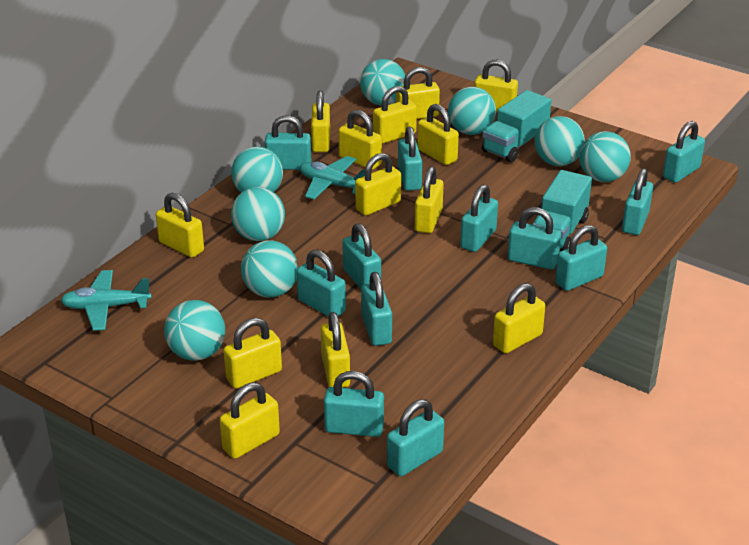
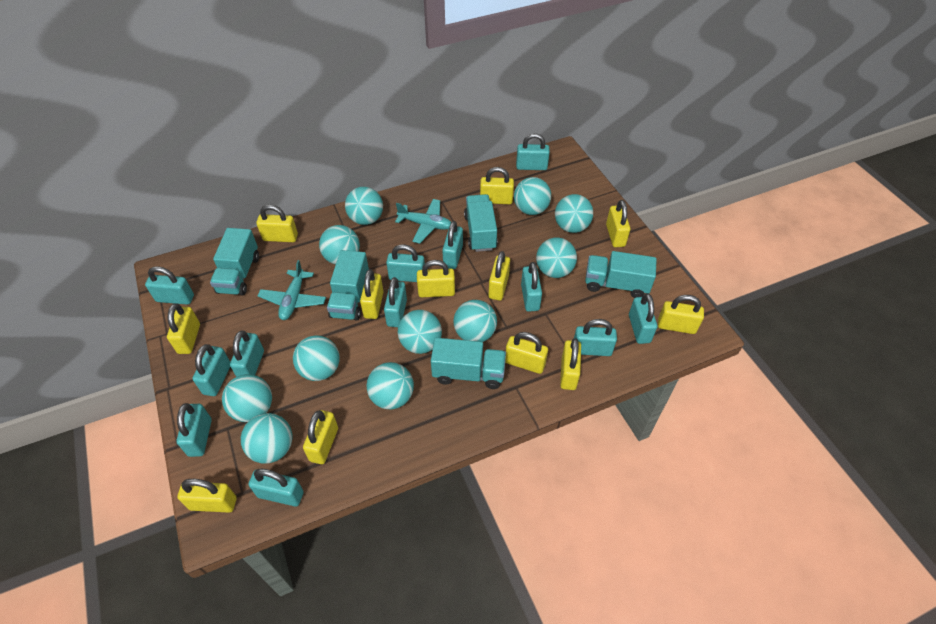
turquoise ball: [164,300,225,361] [231,147,283,193] [231,187,285,241] [241,240,298,298] [360,59,405,105] [448,87,496,135] [535,116,585,166] [579,131,631,182] = 8 -> [222,374,272,422] [241,413,292,464] [293,335,339,381] [319,225,360,264] [345,187,383,225] [367,362,414,409] [398,310,442,354] [453,300,497,342] [514,177,551,215] [536,237,577,278] [555,194,593,233] = 11
turquoise truck: [482,90,551,162] [532,170,592,251] = 2 -> [210,228,259,295] [327,250,369,320] [431,338,506,389] [464,194,498,252] [585,251,657,298] = 5
yellow padlock: [156,193,204,258] [220,382,280,459] [224,318,282,388] [311,91,330,152] [321,312,350,388] [338,110,382,170] [355,153,401,216] [373,86,417,144] [396,67,440,119] [415,167,444,233] [417,104,459,165] [474,60,518,112] [493,283,545,354] = 13 -> [167,303,200,354] [177,479,237,513] [256,205,298,242] [303,410,338,464] [360,269,384,319] [417,260,455,297] [480,167,514,204] [489,251,510,301] [505,332,548,374] [560,338,581,390] [606,200,630,247] [658,295,704,334] = 12

